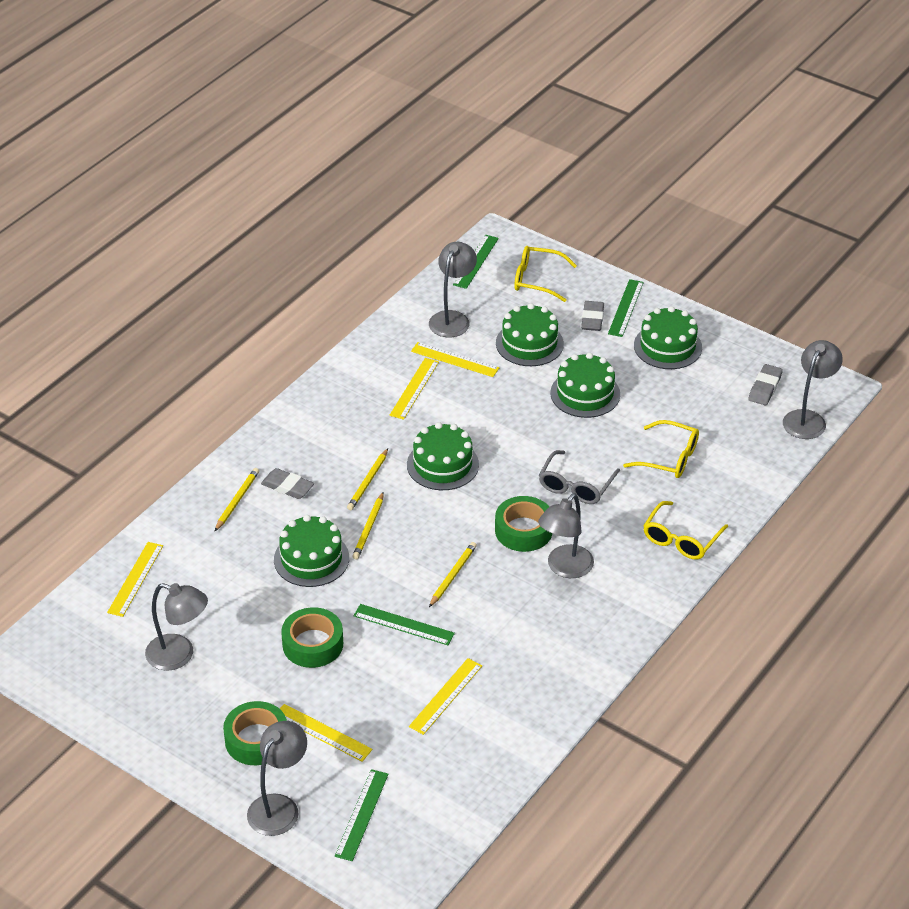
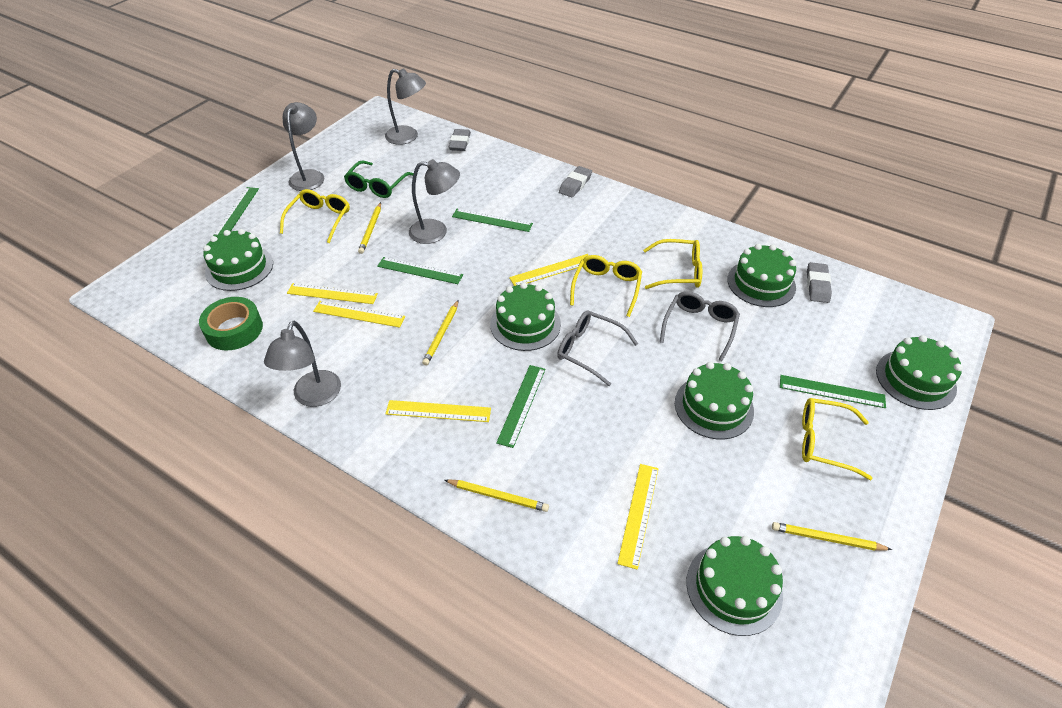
green cake: [274,515,349,587] [407,422,479,490] [496,303,564,366] [550,353,620,418] [634,306,702,369] = 5 -> [203,229,273,291] [490,282,561,351] [675,362,754,439] [686,536,783,636] [727,244,796,307] [876,335,963,410] = 6
green glasses: none = 0 -> [344,161,414,198] = 1
green ruler: [335,769,389,861] [353,604,455,645] [453,235,499,289] [608,279,644,337] = 4 -> [213,187,259,236] [377,257,463,284] [452,209,533,232] [496,365,545,448] [780,375,886,408] = 5
green tape: [223,701,287,765] [281,607,343,668] [495,496,552,552] = 3 -> [199,297,263,351] = 1
grey glasses: [539,450,620,504] = 1 -> [557,311,638,386] [660,291,740,361] = 2
grey lamp: [145,583,208,671] [247,721,307,836] [429,242,477,337] [538,493,594,578] [783,340,843,439] = 5 -> [264,321,341,407] [283,102,324,191] [385,68,426,145] [409,159,460,244] = 4
yellow glasses: [514,246,577,302] [623,420,699,478] [643,501,728,560] = 3 -> [280,189,350,243] [570,255,642,317] [643,239,702,289] [802,398,872,480] = 4

